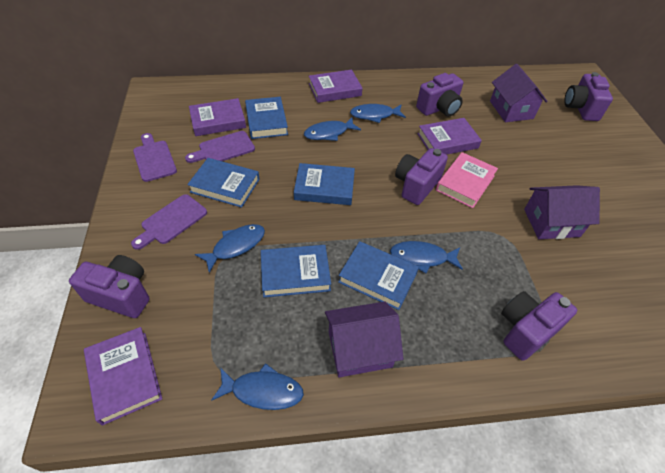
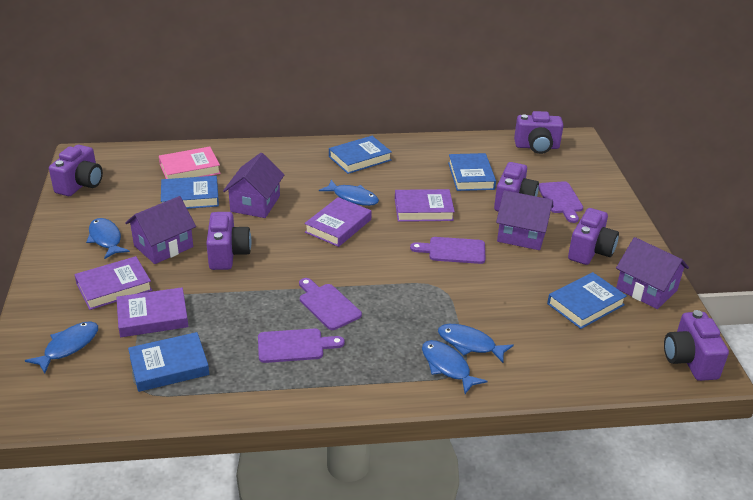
purple camera: [69,255,150,318] [395,148,448,205] [416,73,463,116] [501,291,577,361] [564,72,613,121] = 5 -> [49,145,103,196] [206,212,251,270] [494,162,539,212] [514,111,564,154] [568,208,619,265] [664,310,729,381] = 6
purple cutting board: [131,194,207,250] [133,133,177,182] [185,131,255,163] = 3 -> [258,328,345,363] [299,278,362,330] [410,237,486,264] [539,181,583,223] = 4
purple house: [325,302,403,377] [490,64,548,122] [524,185,600,239] = 3 -> [125,196,196,264] [223,153,284,218] [496,190,554,250] [616,237,689,309] = 4

